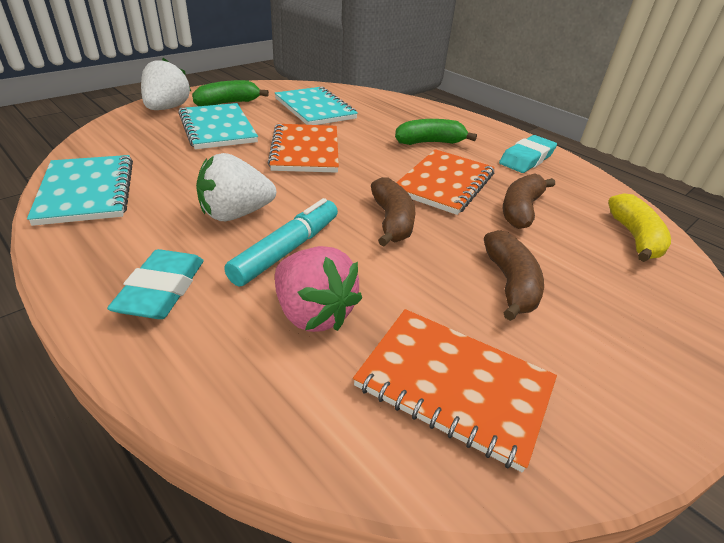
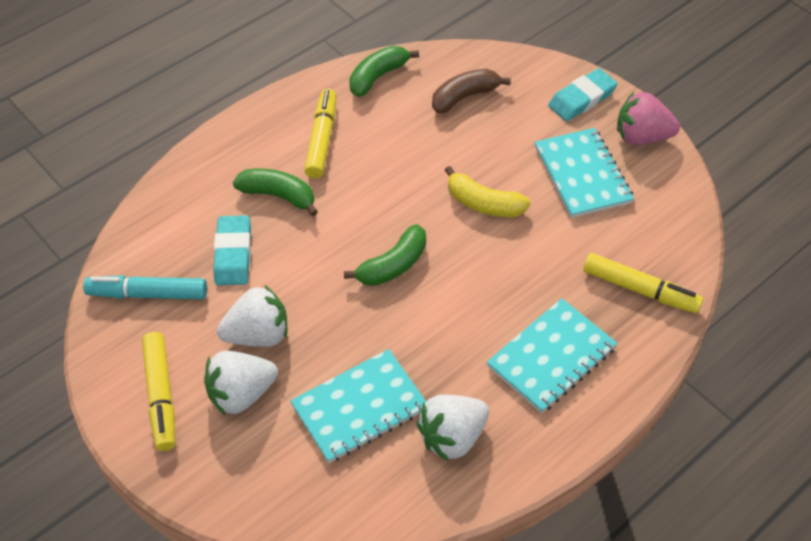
brown banana: [371,177,415,247] [484,230,544,321] [503,173,555,229] = 3 -> [432,69,511,113] = 1
green banana: [192,80,269,106] [395,119,477,145] = 2 -> [233,169,318,216] [344,224,426,286] [349,46,419,97] = 3
orange notebook: [268,124,339,173] [353,309,557,473] [396,149,495,215] = 3 -> none = 0
white strawberry: [141,58,191,110] [196,153,276,221] = 2 -> [204,351,278,416] [217,285,287,347] [416,395,489,462] = 3
yellow marker: none = 0 -> [142,332,175,451] [304,89,337,178] [583,253,703,314] = 3

